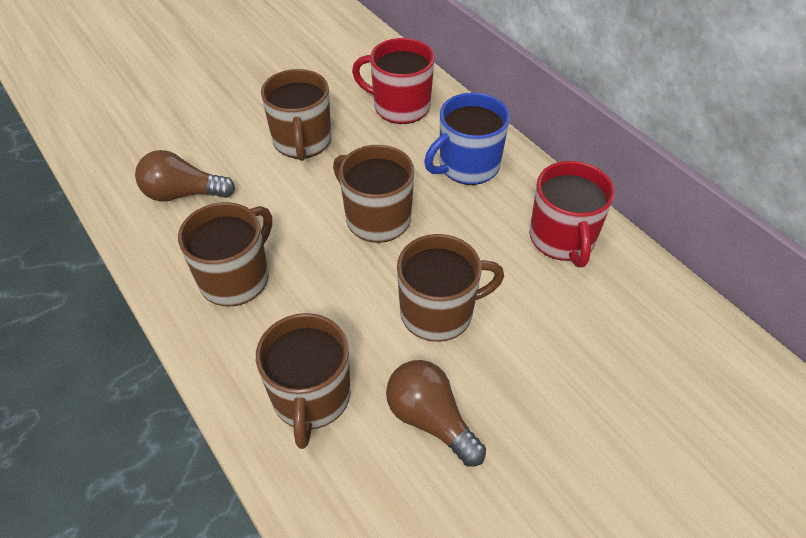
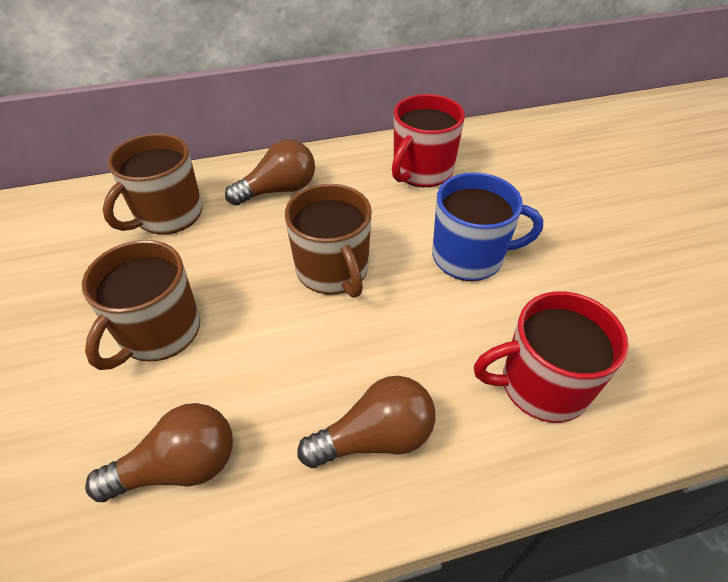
brown light bulb: [135,150,235,202] [386,360,486,467] = 2 -> [85,403,233,502] [225,140,315,206] [297,376,435,468] = 3
brown mug: [178,202,272,307] [256,313,350,449] [261,69,331,161] [333,145,414,243] [397,234,504,342] = 5 -> [82,240,200,370] [103,133,202,235] [285,184,372,298] = 3

